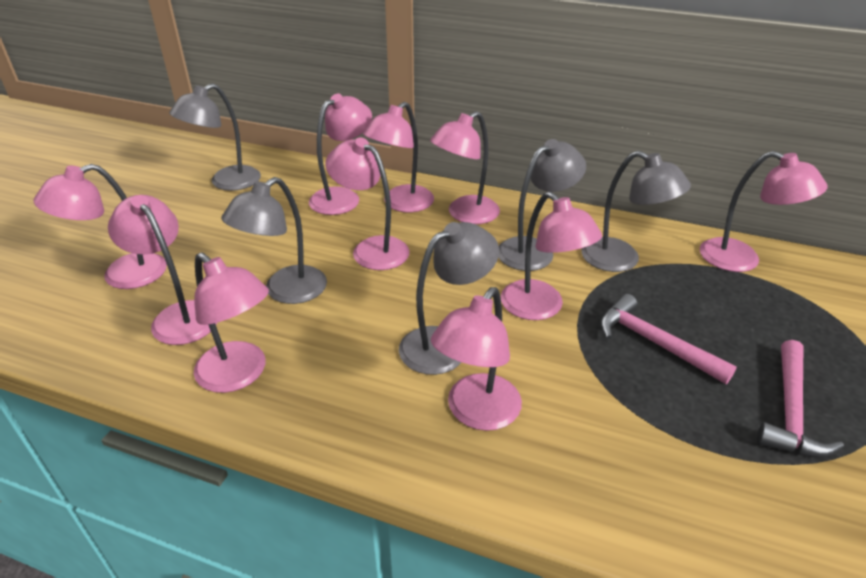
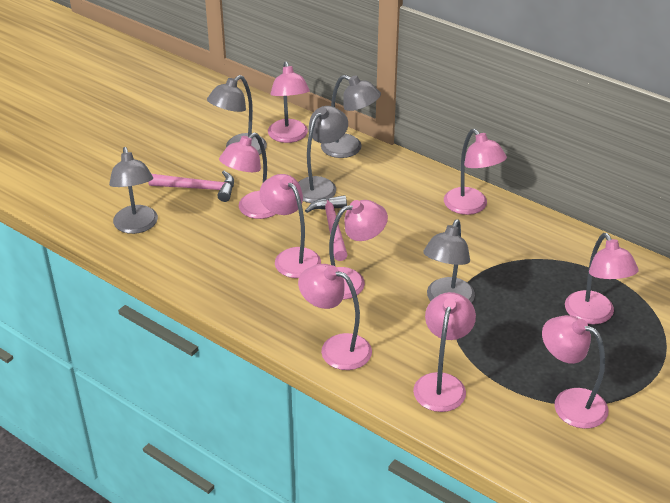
pink lamp: [34,164,167,289] [108,195,217,345] [194,253,269,393] [309,94,372,215] [325,137,410,270] [363,102,434,212] [430,111,500,224] [431,287,522,431] [501,192,602,320] [699,151,827,272] = 10 -> [219,132,276,219] [259,174,321,278] [268,61,310,143] [298,264,372,370] [329,200,388,300] [413,292,476,412] [444,129,507,215] [542,315,608,429] [565,233,639,324] = 9

